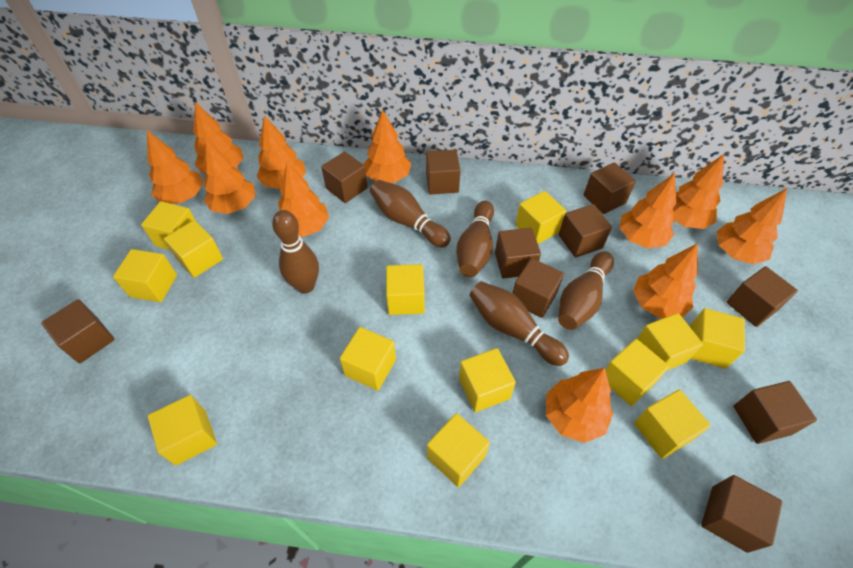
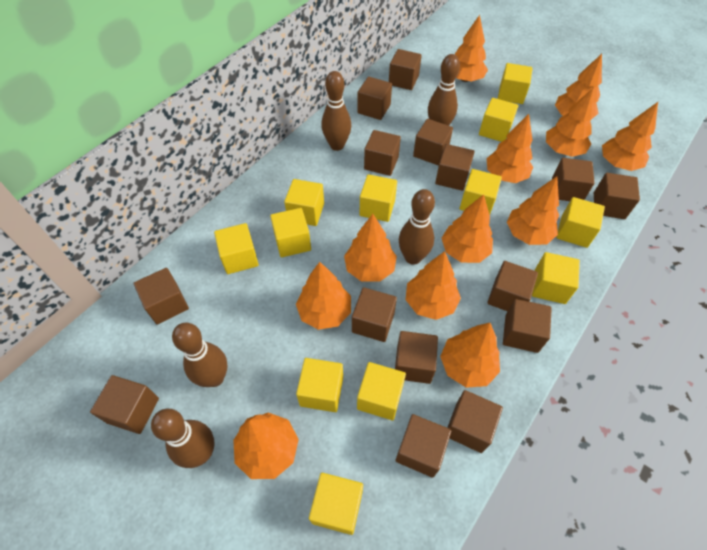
brown cube: [41,299,115,363] [321,151,368,203] [426,150,461,194] [495,228,541,279] [513,258,564,318] [559,204,612,258] [583,162,636,214] [701,475,782,553] [726,266,798,327] [734,381,817,444] = 10 -> [90,375,159,434] [133,268,189,324] [352,287,397,342] [357,77,392,120] [364,130,401,176] [389,49,422,90] [395,331,438,384] [396,414,451,478] [413,119,453,165] [435,144,475,191] [447,390,503,453] [487,261,538,311] [503,299,552,353] [552,158,595,201] [594,173,640,219] = 15
orange tree: [147,130,203,204] [193,102,244,174] [203,139,255,214] [256,115,306,189] [278,162,329,237] [363,110,411,183] [546,368,613,443] [619,173,676,248] [633,243,698,319] [673,154,724,229] [717,188,787,264] = 11 -> [233,412,299,479] [296,262,351,330] [344,214,397,282] [406,251,461,320] [440,323,500,388] [442,194,493,263] [455,15,488,82] [487,114,533,183] [507,177,559,245] [546,88,594,157] [555,54,602,119] [602,102,658,171] = 12
yellow cube: [113,249,177,302] [141,201,196,250] [147,395,217,465] [164,220,223,278] [340,327,396,391] [386,264,425,315] [427,413,490,487] [459,348,516,412] [515,191,566,244] [605,339,669,406] [634,389,711,459] [637,313,703,370] [690,308,745,369] = 13 -> [214,223,259,274] [270,208,311,257] [284,179,324,226] [296,358,343,412] [309,473,363,535] [357,362,406,420] [360,174,397,222] [460,169,502,215] [479,98,518,142] [498,63,533,104] [532,252,580,304] [556,197,605,248] = 12

